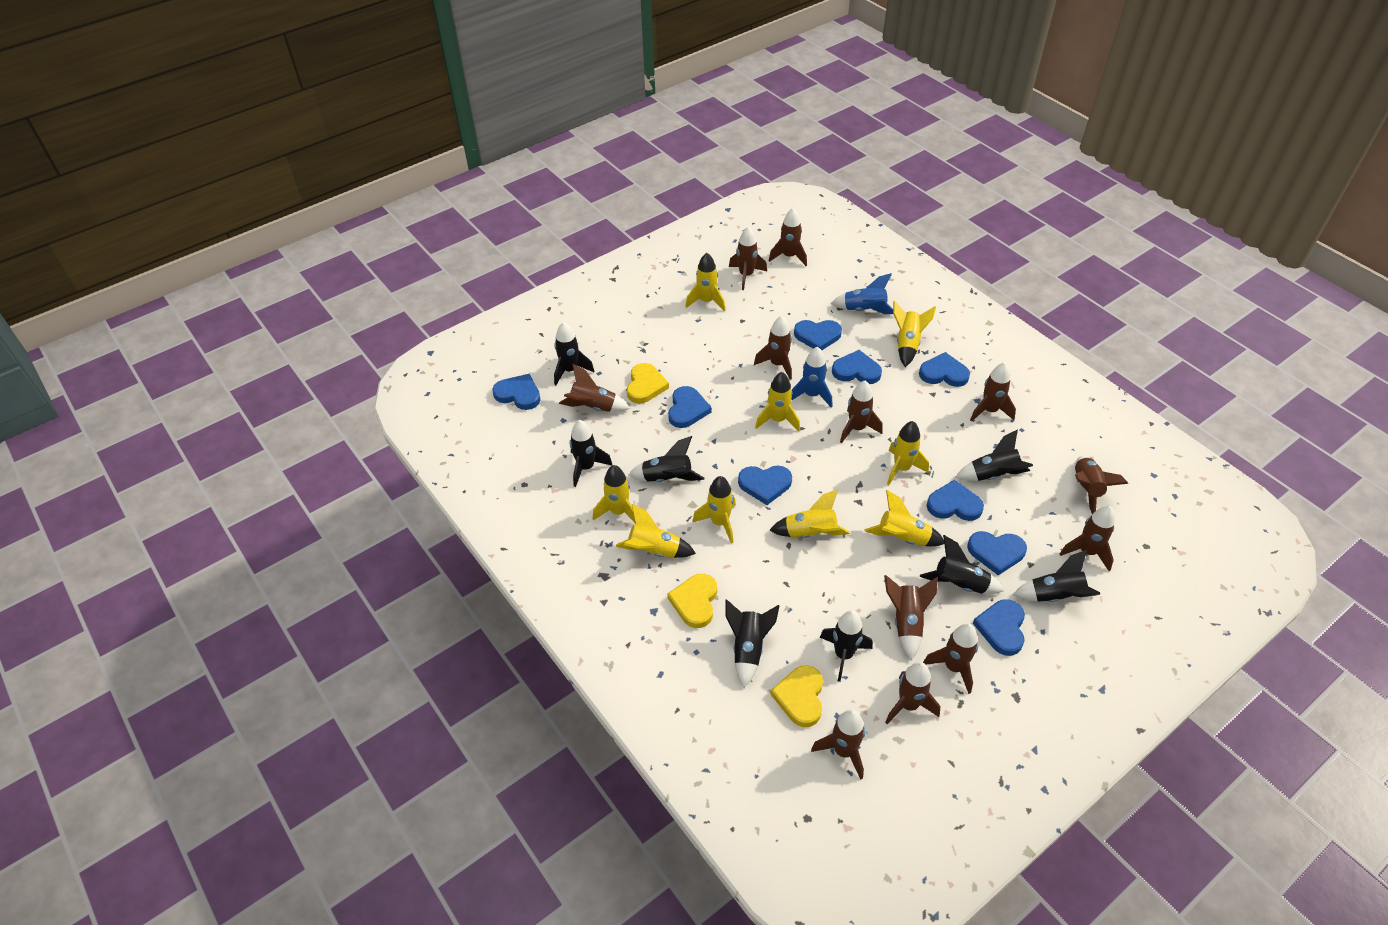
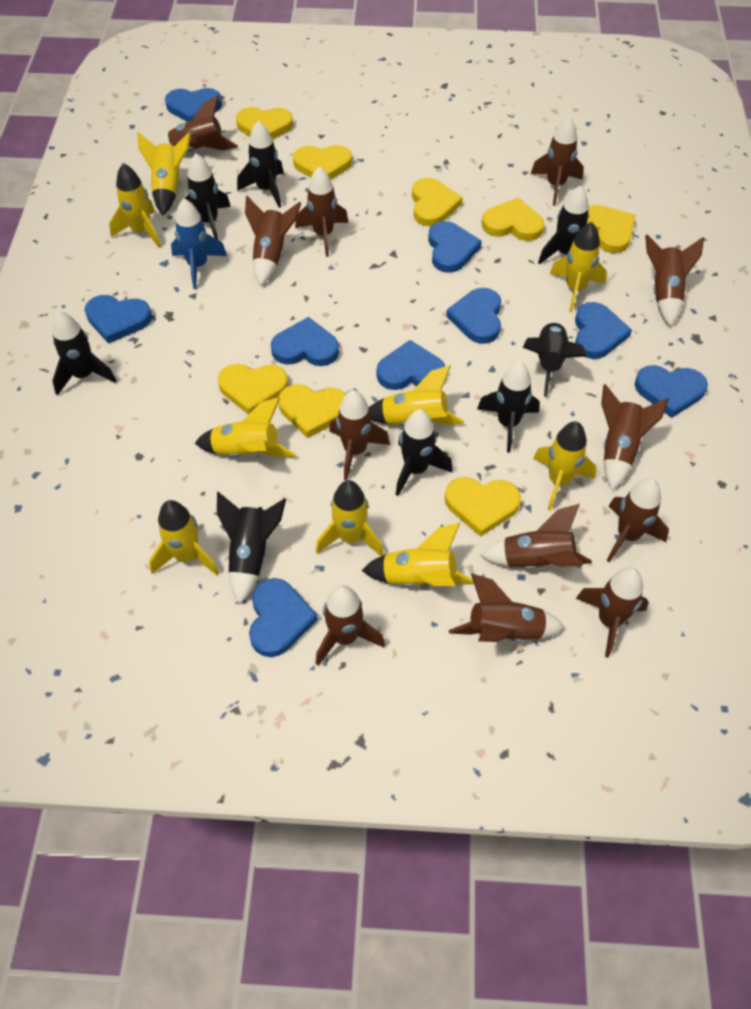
blue rocket: [791,347,832,408] [831,273,893,314] = 2 -> [171,199,227,289] = 1
yellow heart: [627,363,669,404] [667,574,717,628] [770,665,823,727] = 3 -> [218,364,288,415] [236,107,293,139] [279,384,346,438] [293,145,352,180] [412,178,463,227] [445,477,521,537] [482,198,544,241] [587,205,635,253] = 8

